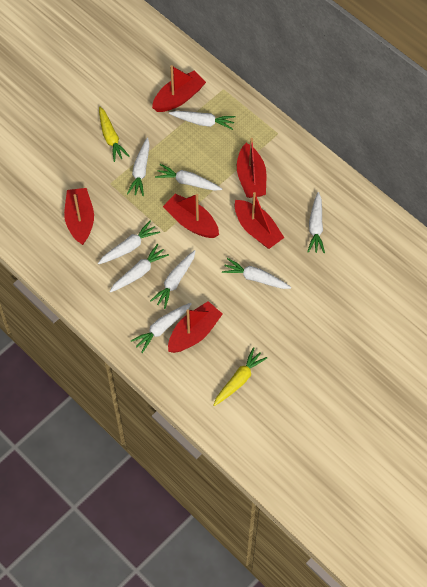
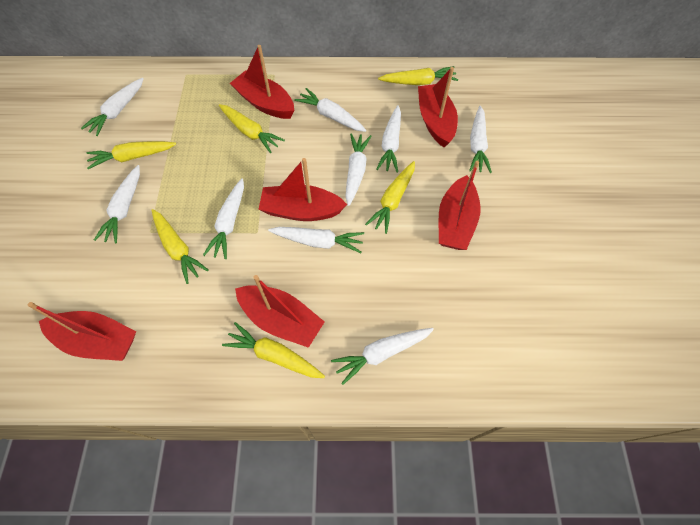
yellow carrot: [99,107,129,162] [214,347,268,406] = 2 -> [87,141,176,169] [152,209,208,284] [219,104,285,153] [222,322,325,378] [365,161,415,234] [378,66,458,85] = 6

